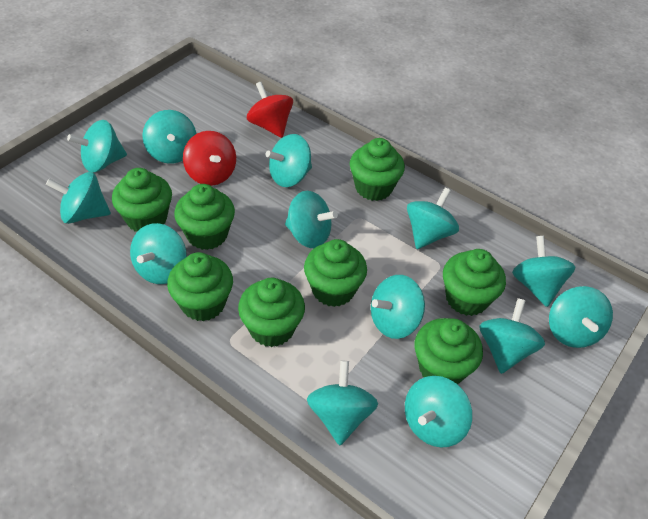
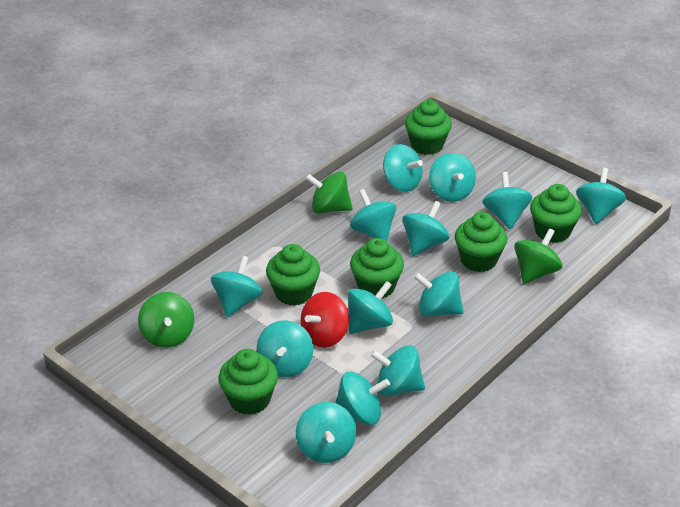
green cupcake: [112,168,172,232] [167,252,233,321] [174,184,235,250] [238,278,305,347] [304,239,367,307] [350,138,405,201] [415,318,483,384] [443,249,506,316] = 8 -> [218,349,278,415] [266,244,320,306] [350,238,404,299] [405,100,452,155] [455,212,507,272] [530,184,582,243] = 6
green spinning top: none = 0 -> [138,292,194,348] [305,172,352,213] [514,228,562,284] = 3
red spinning top: [183,131,236,186] [247,82,293,138] = 2 -> [300,292,349,348] = 1

